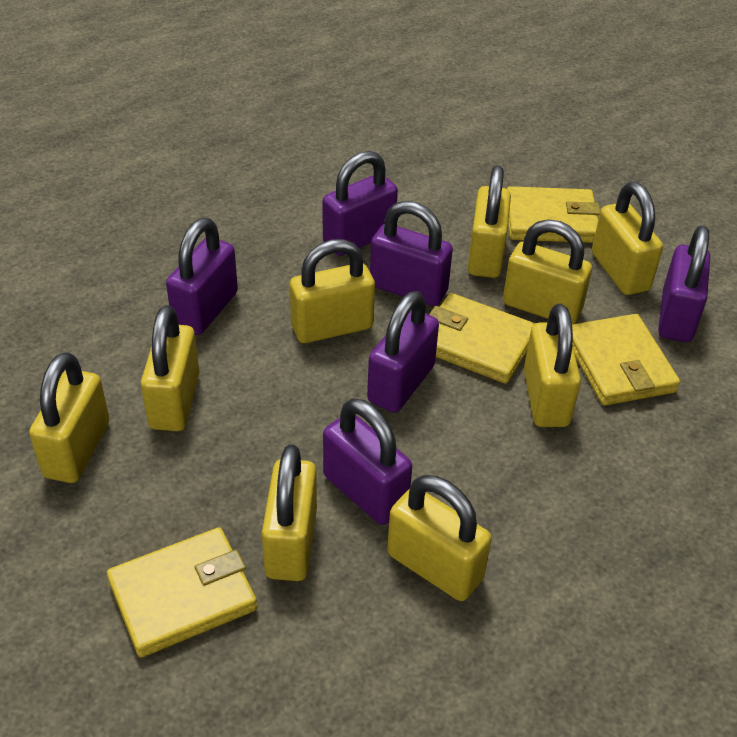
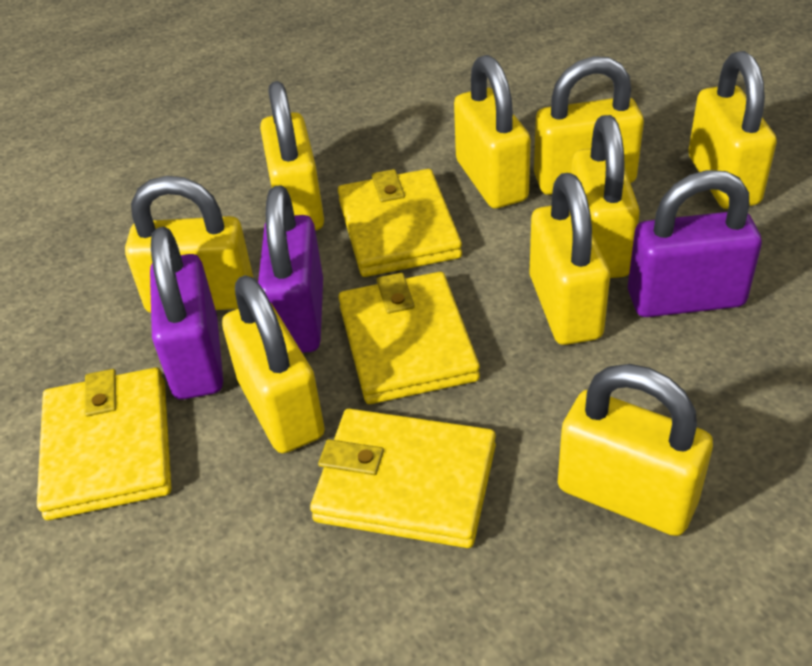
purple padlock: [166,218,238,335] [323,151,398,256] [323,398,412,525] [367,291,439,413] [370,201,453,306] [658,225,710,342] = 6 -> [150,227,223,400] [258,185,323,353] [628,170,762,317] = 3

